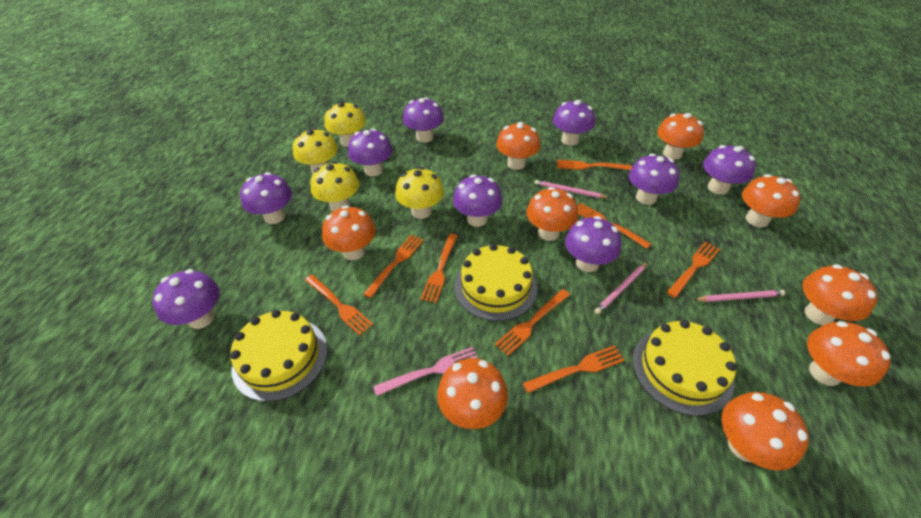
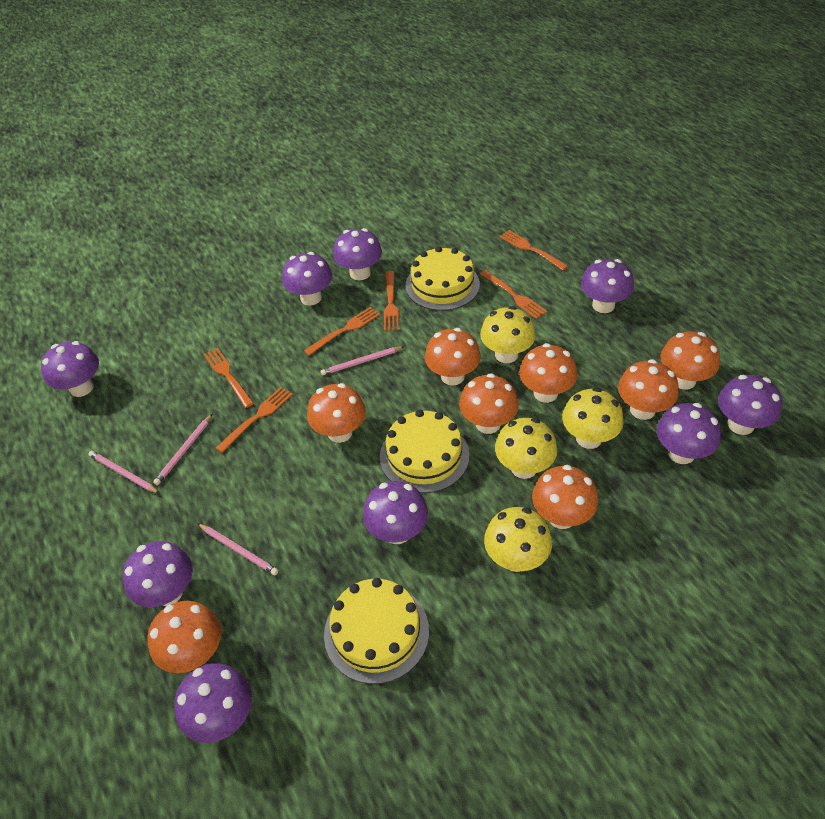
orange fork: [305,275,373,335] [363,235,424,298] [421,234,458,303] [495,289,570,356] [523,345,625,393] [557,160,632,170] [578,203,651,249] [667,241,720,298] = 8 -> [204,348,254,408] [216,387,293,453] [304,307,380,356] [384,271,400,331] [480,270,547,319] [500,230,568,271] = 6
orange mushroom: [322,205,376,260] [437,358,508,429] [496,122,540,170] [527,187,578,241] [657,113,704,160] [722,392,809,470] [742,174,800,228] [803,264,877,325] [807,321,891,387] = 9 -> [147,601,221,673] [307,383,366,443] [425,328,481,386] [459,373,519,434] [519,343,577,403] [532,465,598,529] [618,359,679,420] [660,332,720,390] = 8
pink fork: [373,347,478,396] = 1 -> none = 0
pink pencil: [535,180,609,198] [594,262,648,314] [694,290,785,302] = 3 -> [88,451,160,494] [153,414,212,485] [197,523,278,575] [321,347,403,375] = 4

